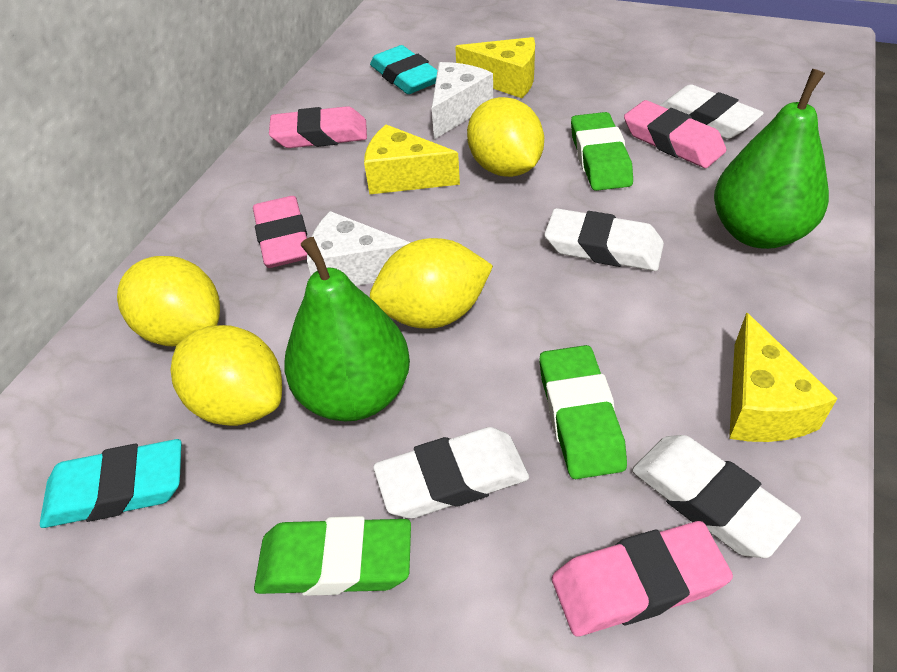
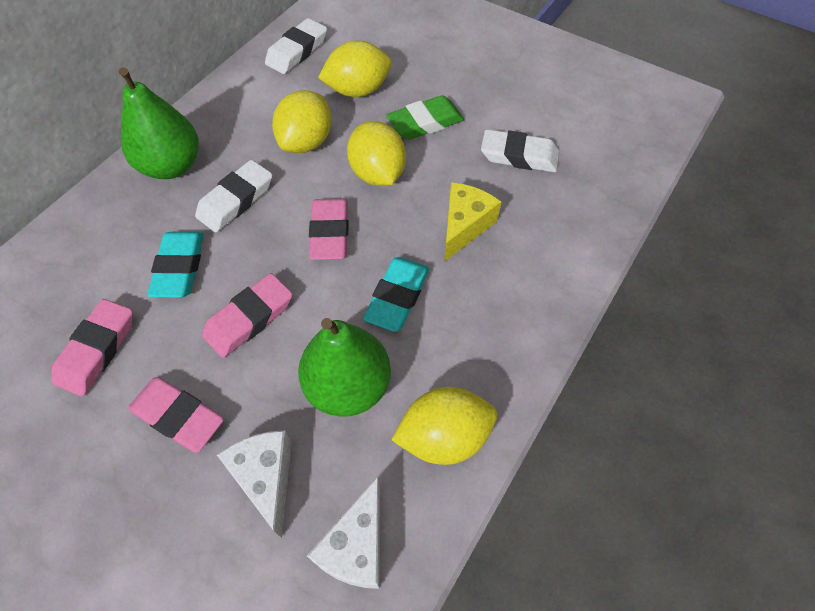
green eraser: [254,516,411,596] [539,345,627,479] [571,112,633,191] = 3 -> [386,95,464,140] = 1
white eraser: [373,427,529,518] [545,208,664,271] [632,435,801,558] [660,84,764,139] = 4 -> [195,160,272,232] [265,18,327,74] [481,129,559,172] = 3
yellow cheese: [364,125,460,194] [455,37,535,98] [729,312,838,442] = 3 -> [444,182,501,262] = 1

